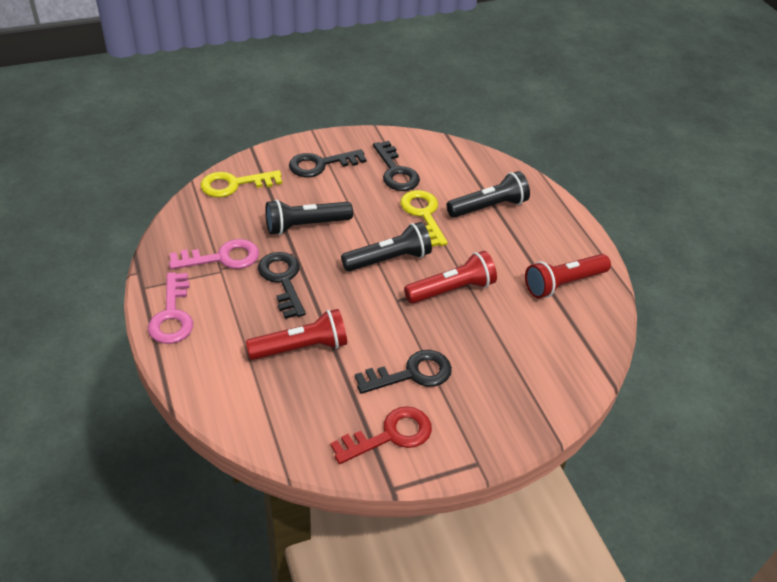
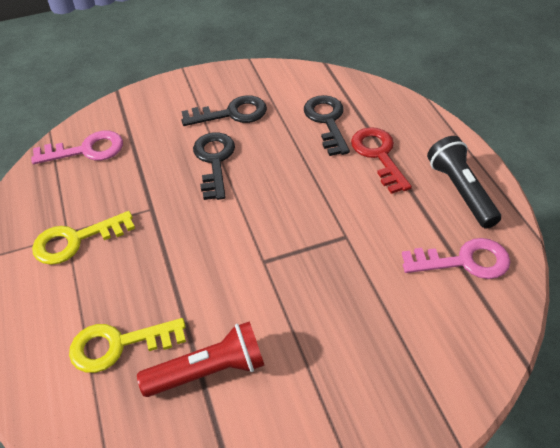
black flashlight: [265,199,353,235] [341,222,432,272] [447,171,530,218] = 3 -> [427,136,501,228] = 1
black key: [258,252,306,319] [289,149,366,177] [355,350,452,394] [373,141,420,191] = 4 -> [181,95,267,126] [193,132,235,200] [304,95,350,156] = 3
red flashlight: [246,309,347,360] [404,251,497,304] [525,254,611,298] = 3 -> [137,321,264,397] = 1

